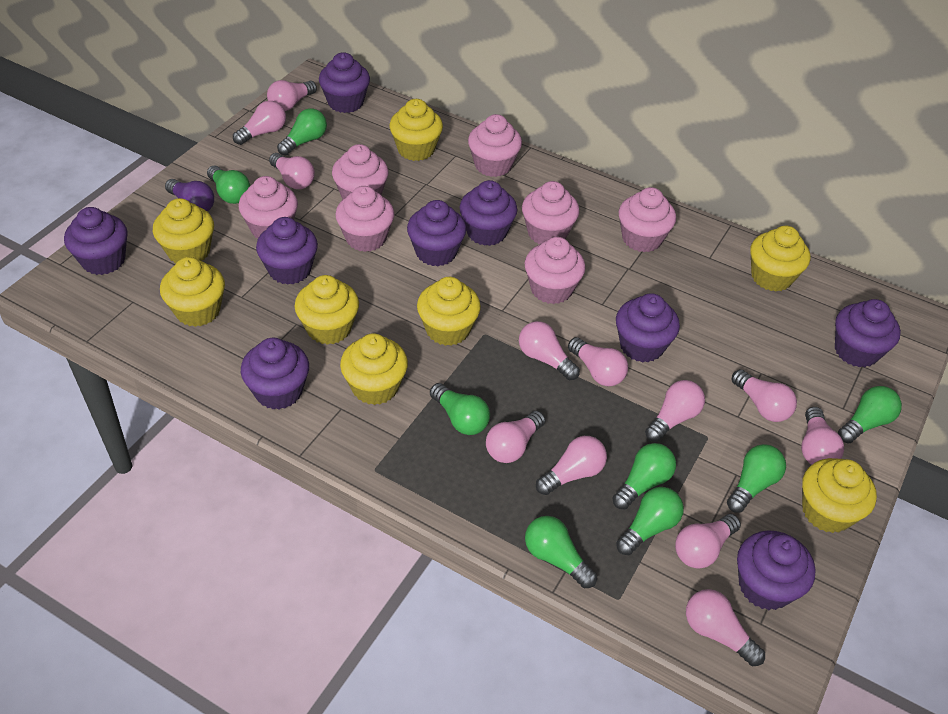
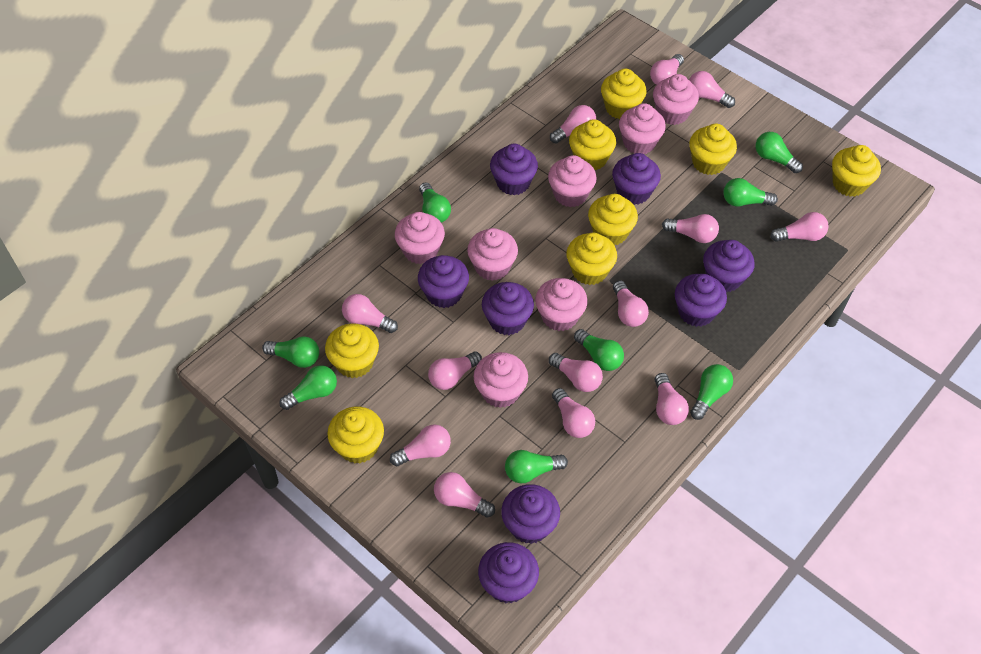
pink light bulb: [233,101,286,145] [267,80,317,111] [269,153,315,189] [486,411,546,463] [519,321,580,380] [536,436,607,495] [568,337,628,386] [645,380,705,442] [675,514,741,569] [686,589,765,666] [732,369,797,422] [801,407,844,465] = 12 -> [342,294,398,333] [390,424,451,466] [428,352,482,390] [434,472,495,518] [549,353,603,392] [550,105,596,144] [552,388,595,438] [613,281,649,327] [650,54,684,85] [655,373,689,425] [662,214,719,243] [689,71,735,108] [770,212,828,242] = 13
purple cupcake: [64,207,128,275] [241,338,309,410] [256,217,318,285] [319,52,370,113] [407,200,466,266] [459,180,517,246] [616,293,680,362] [737,530,816,610] [835,299,901,367] = 9 -> [418,255,469,308] [478,542,539,603] [482,282,534,335] [490,144,538,195] [501,484,560,544] [612,153,661,205] [675,274,727,327] [703,240,755,292] = 8
purple light bulb: [165,179,214,212] = 1 -> none = 0

